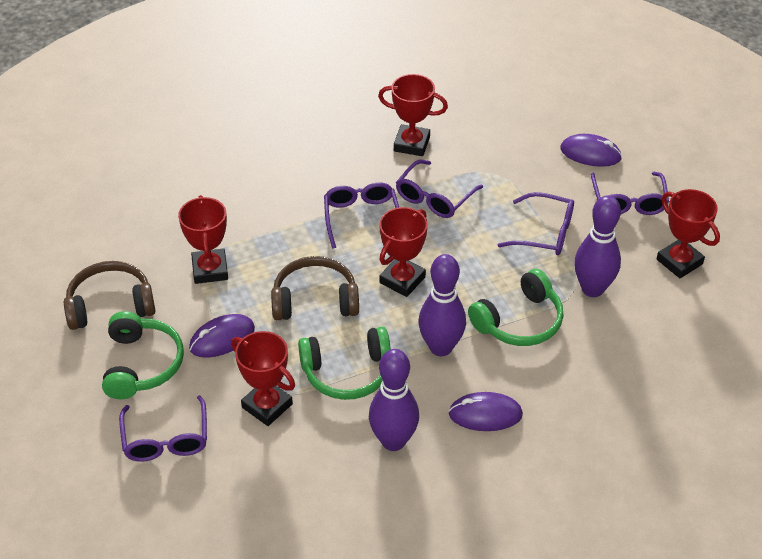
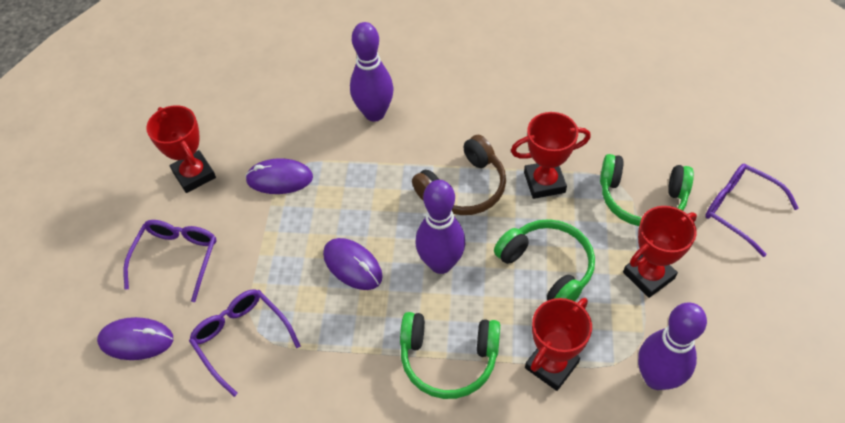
brown headphones: [64,261,155,330] [271,256,359,320] = 2 -> [412,135,506,215] = 1
purple glasses: [119,395,207,462] [324,182,399,249] [396,160,483,218] [498,192,574,255] [591,172,669,215] = 5 -> [123,220,217,302] [189,289,301,397] [705,164,799,257] = 3
red trophy: [178,195,228,284] [231,331,295,426] [378,74,448,156] [379,207,428,297] [657,189,720,278] = 5 -> [146,105,216,193] [511,112,591,199] [525,298,592,391] [623,206,697,298] = 4

